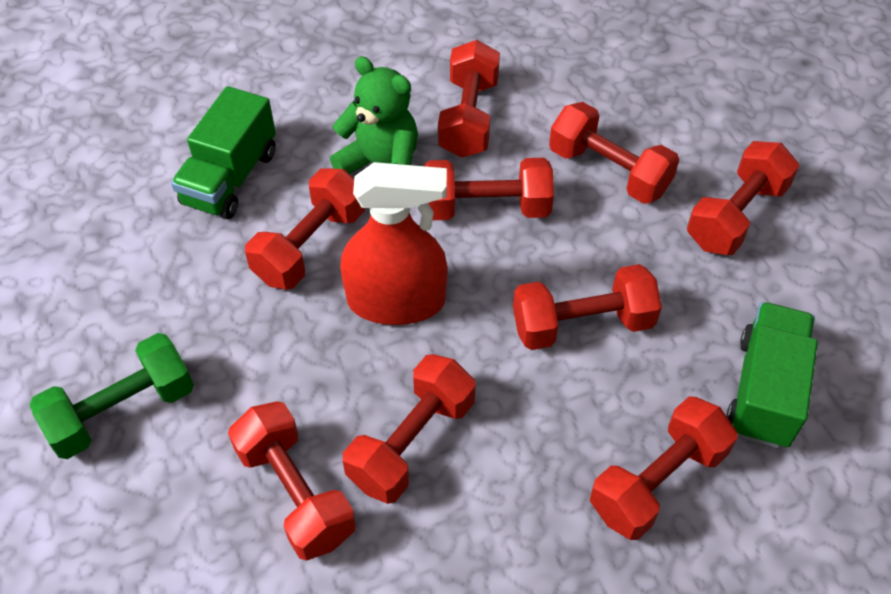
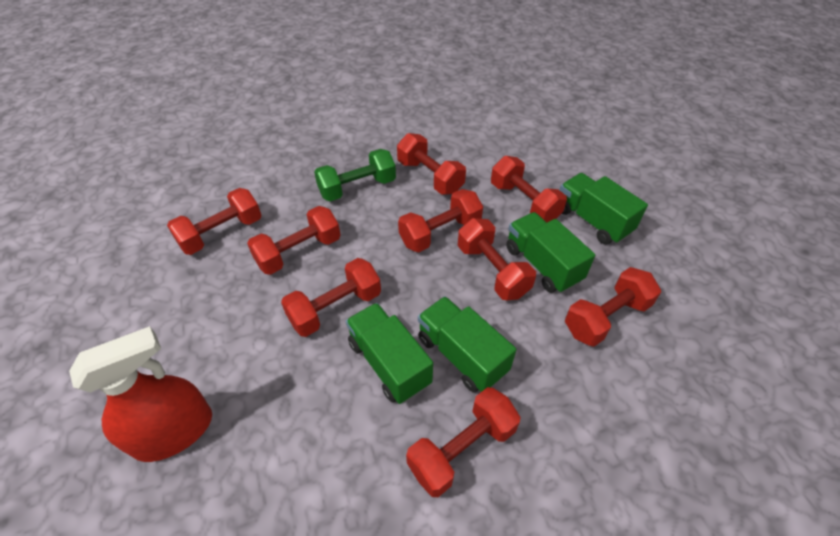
green teddy bear: [330,56,418,174] = 1 -> none = 0
green truck: [171,86,276,219] [726,302,818,448] = 2 -> [346,303,433,404] [418,296,517,393] [506,212,595,293] [560,173,648,245] = 4

